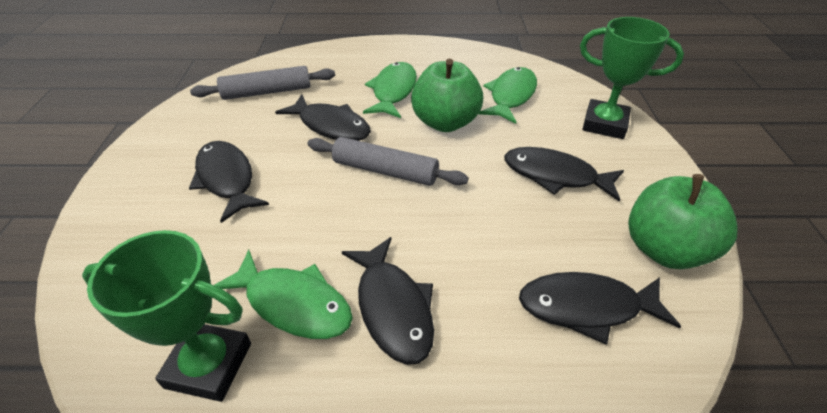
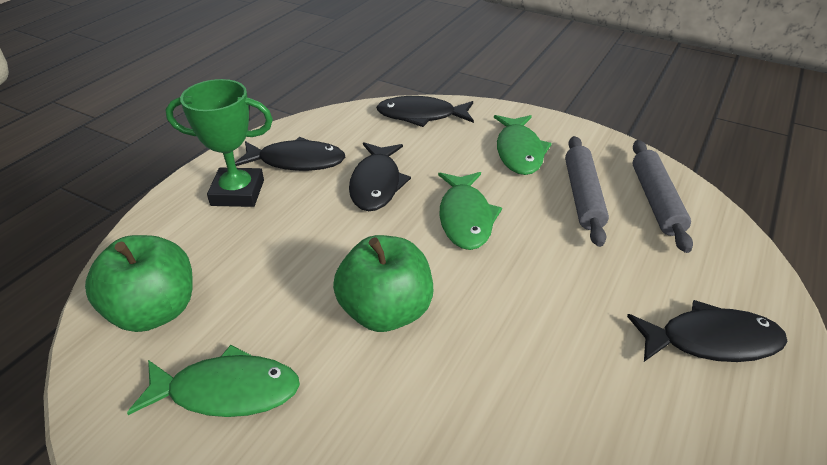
black fish: [189,141,269,223] [275,94,371,141] [342,237,434,365] [504,147,624,201] [519,272,681,345] = 5 -> [235,137,345,171] [349,142,411,211] [376,96,474,127] [627,300,788,362] = 4
green trophy: [82,230,251,402] [580,17,684,139] = 2 -> [165,79,273,207] = 1

